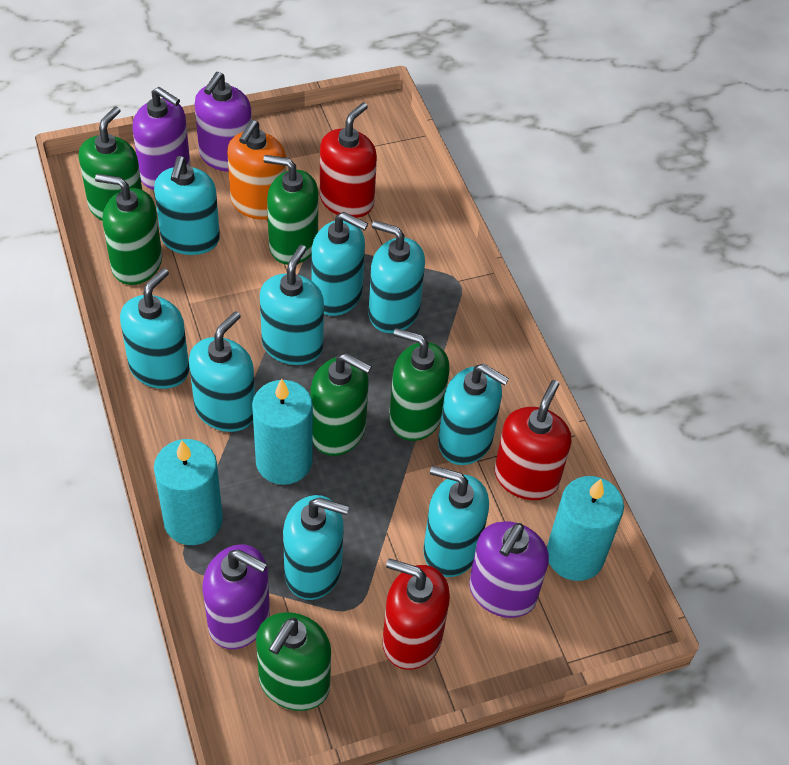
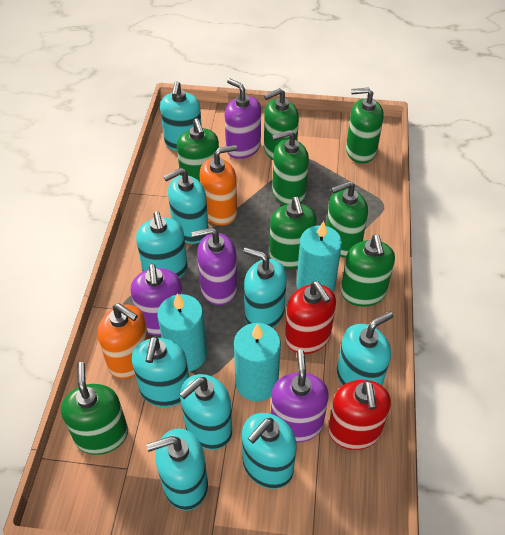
green soap dispenser: [79,106,142,221] [95,174,162,285] [256,612,331,711] [263,155,318,265] [311,353,372,456] [389,328,450,441] = 6 -> [61,362,128,455] [177,118,219,182] [264,88,299,160] [269,197,317,269] [272,130,309,205] [326,181,368,258] [341,235,395,307] [346,87,384,163] = 8
orange soap dispenser: [227,120,286,220] = 1 -> [98,303,149,379] [199,145,237,226] = 2
red soap dispenser: [320,102,377,218] [382,558,450,670] [495,380,571,500] = 3 -> [285,281,336,354] [328,380,391,450] = 2

